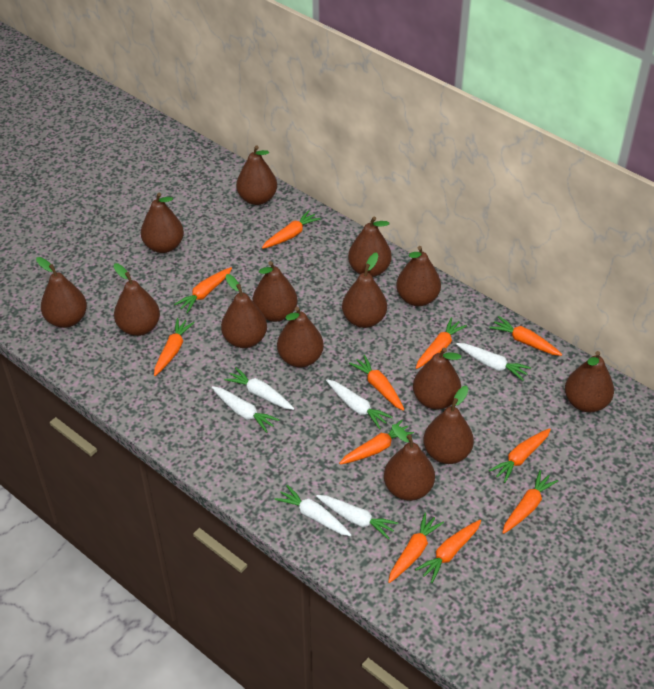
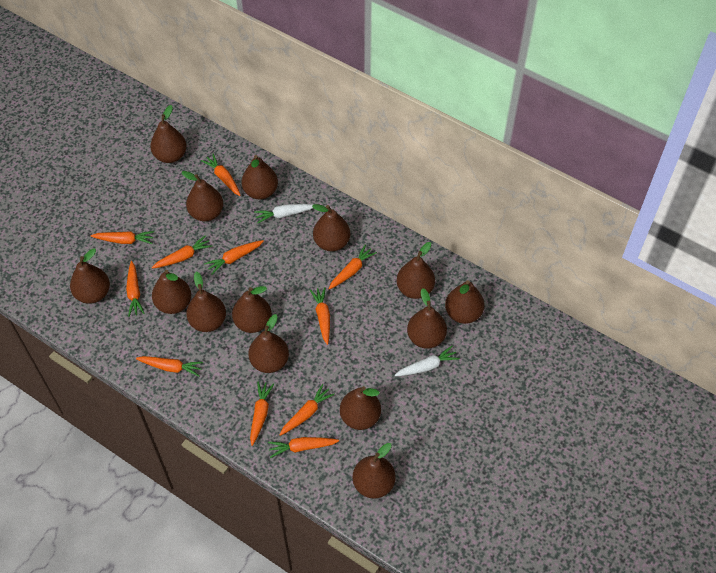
white carrot: [212,386,279,433] [224,367,294,410] [275,485,351,536] [316,495,398,539] [326,379,393,429] [456,343,531,381] = 6 -> [254,204,314,224] [395,346,460,376] = 2

